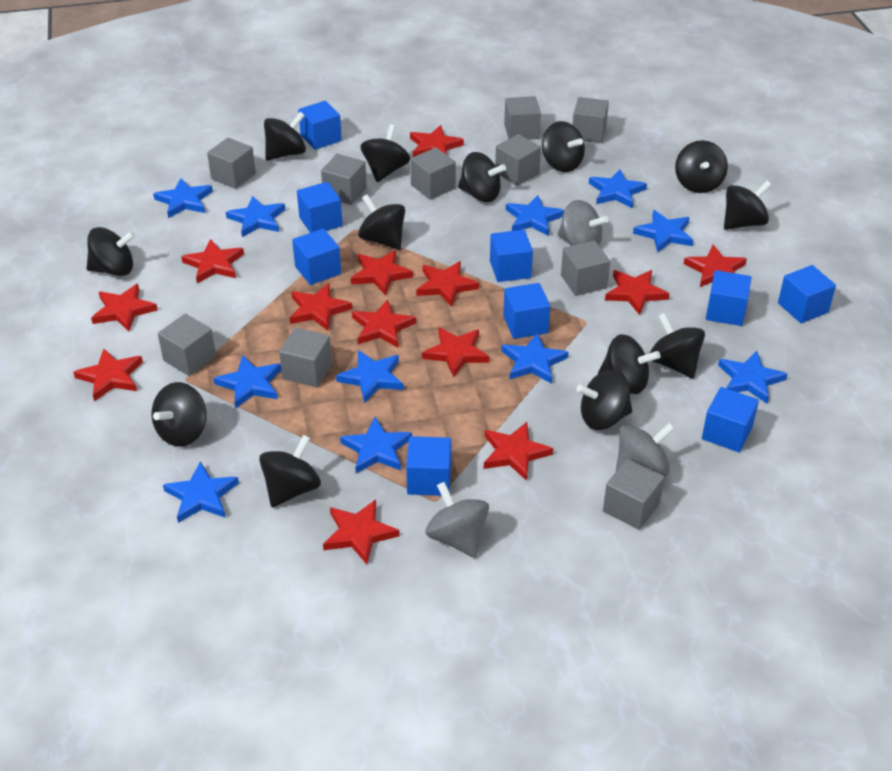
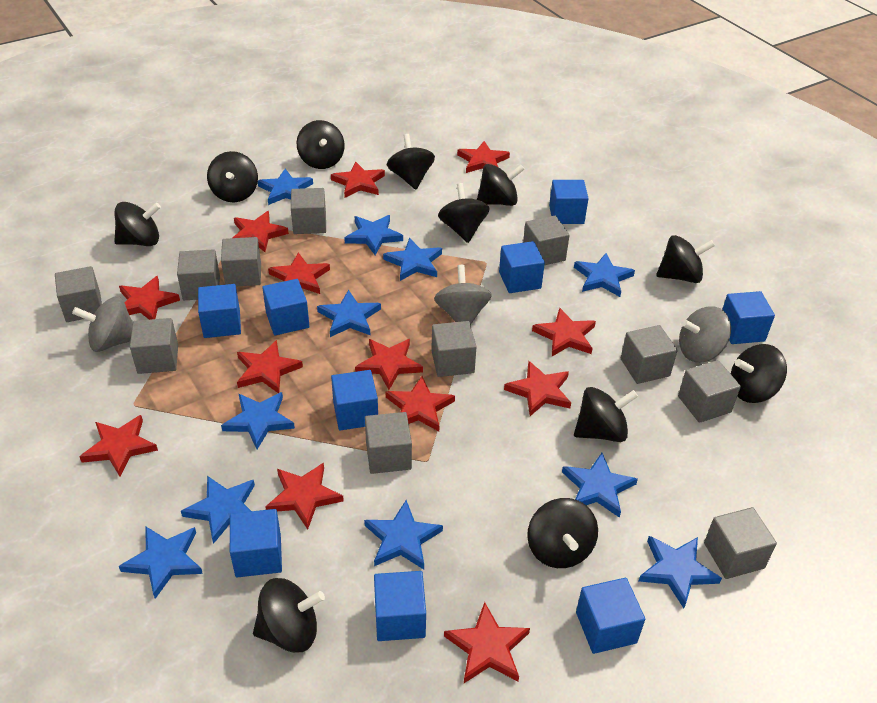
black spinning top: [87,227,135,276] [152,382,207,447] [259,435,321,507] [264,112,306,160] [358,194,405,250] [361,125,410,182] [458,152,506,202] [542,121,585,172] [576,370,632,430] [598,334,661,394] [650,313,705,378] [675,140,728,193] [724,181,772,230] = 13 -> [114,202,161,246] [207,151,258,202] [253,578,325,653] [296,120,345,169] [387,134,435,189] [438,183,490,243] [477,164,525,206] [527,498,598,568] [574,387,638,442] [656,235,715,283] [731,344,787,403] = 11
grey cube: [158,314,216,376] [207,138,256,189] [279,327,332,387] [321,154,367,205] [410,148,456,200] [495,134,541,186] [504,96,541,140] [561,240,610,296] [573,97,609,143] [603,459,665,530] = 10 -> [55,266,102,322] [130,318,178,374] [177,249,220,300] [221,237,261,286] [291,188,326,234] [365,412,412,474] [431,321,477,377] [523,216,570,265] [621,325,678,384] [678,360,741,423] [704,507,777,579] = 11

